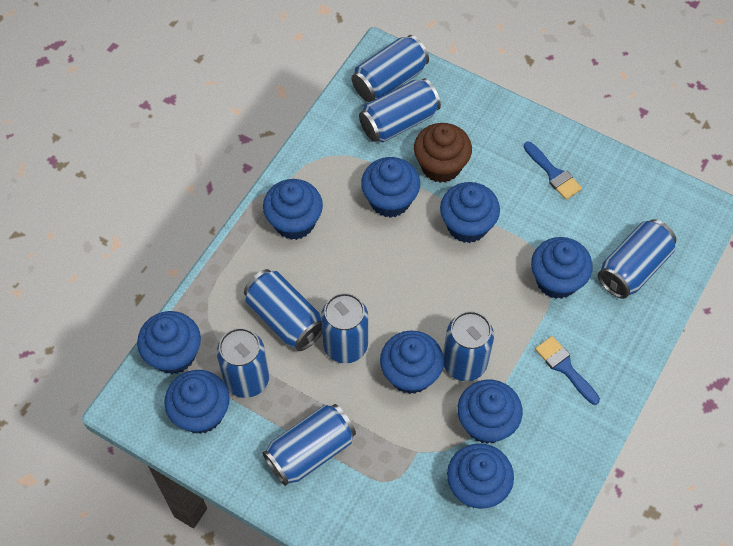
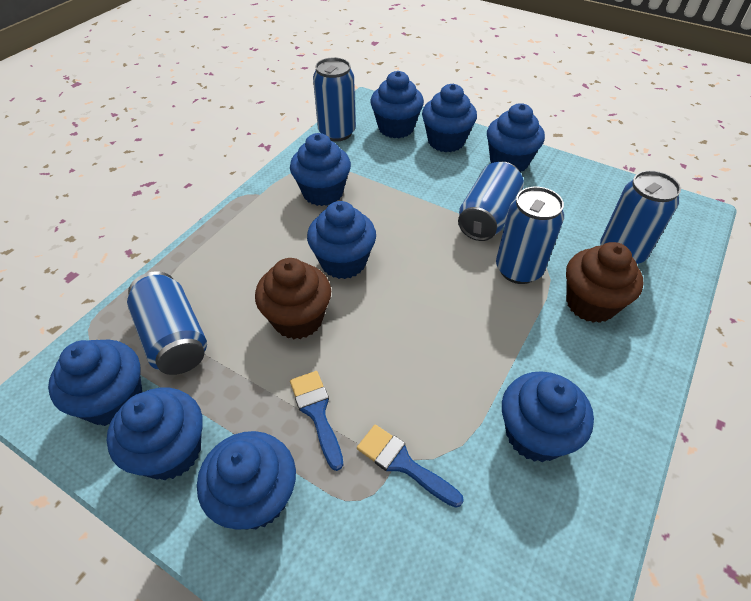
blue can: [217,328,269,398] [244,269,322,351] [263,404,356,486] [321,293,368,363] [351,35,429,102] [359,78,441,142] [443,311,494,381] [598,219,676,299] = 8 -> [127,271,207,375] [313,57,356,141] [458,162,524,241] [496,187,564,284] [600,170,681,264] = 5
brown cupcake: [414,123,472,183] = 1 -> [255,258,331,339] [566,242,644,323] = 2

